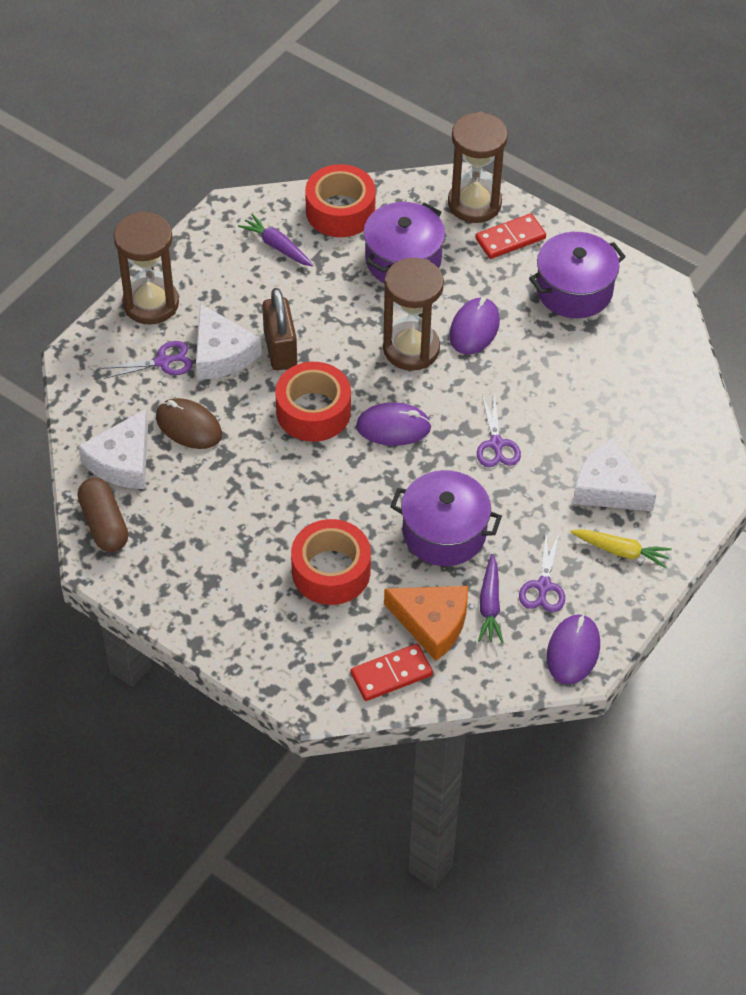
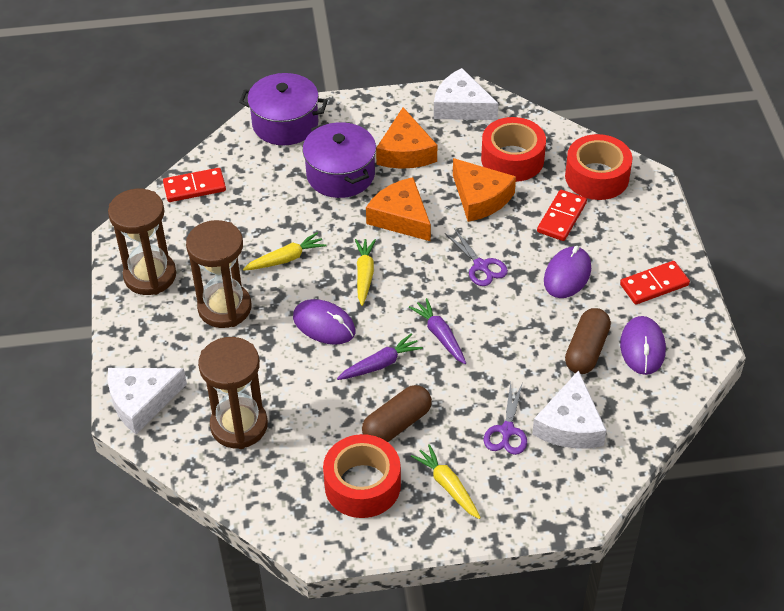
brown capsule: [77,478,128,552] = 1 -> [362,385,432,442] [565,308,611,374] = 2
brown mouse: [156,398,222,449] = 1 -> none = 0
brown padlock: [262,288,297,370] = 1 -> none = 0
orange cheese: [384,586,468,661] = 1 -> [366,177,431,241] [376,107,437,169] [453,158,516,222] = 3
purple pot: [363,202,445,283] [390,470,502,566] [529,232,626,318] = 3 -> [239,73,328,145] [303,122,376,198] = 2
purple scissors: [101,341,193,379] [477,392,521,467] [519,533,565,612] = 3 -> [445,228,508,286] [484,382,527,455] = 2
red domino: [351,643,433,701] [475,213,546,259] = 2 -> [163,168,226,202] [537,190,587,241] [620,261,690,304] = 3
yellow carrot: [571,529,672,568] = 1 -> [243,232,326,271] [355,239,376,306] [411,444,481,519] = 3

